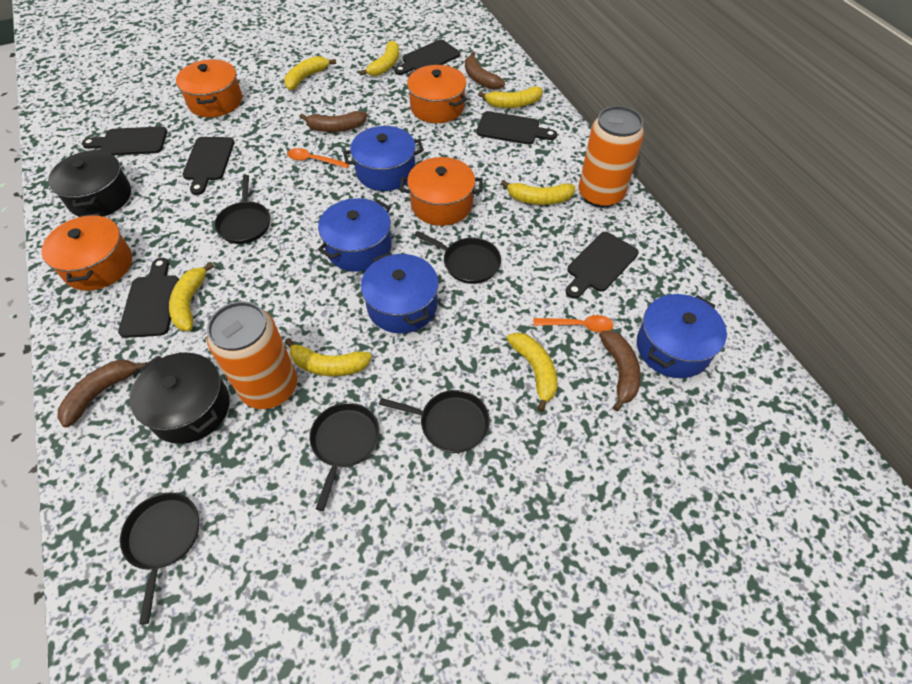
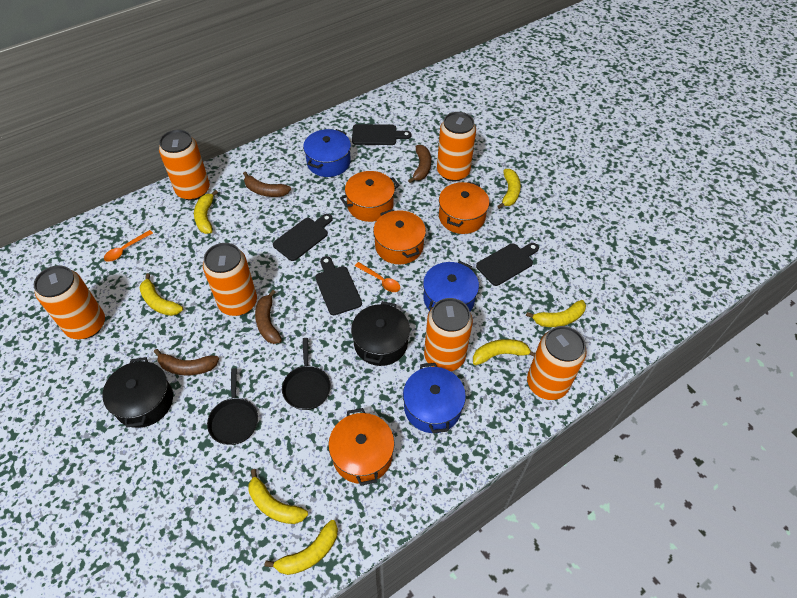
black cutting board: [82,126,167,155] [118,258,179,338] [183,137,234,195] [394,40,460,75] [477,111,557,145] [566,232,639,299] = 6 -> [273,214,333,261] [315,256,362,315] [352,124,412,145] [476,243,539,286] = 4
black pan: [120,493,199,625] [214,175,270,244] [309,403,380,511] [379,390,490,453] [414,231,501,284] = 5 -> [207,368,258,445] [282,338,331,410] = 2
blue pot: [318,198,392,272] [343,126,424,191] [361,252,439,333] [637,294,727,378] = 4 -> [303,129,351,177] [403,363,466,433] [423,261,479,311] = 3
orange can: [207,301,297,409] [579,106,644,208] = 2 -> [34,265,105,339] [159,130,210,201] [203,243,257,316] [424,298,473,371] [437,112,476,182] [527,326,587,400] = 6

